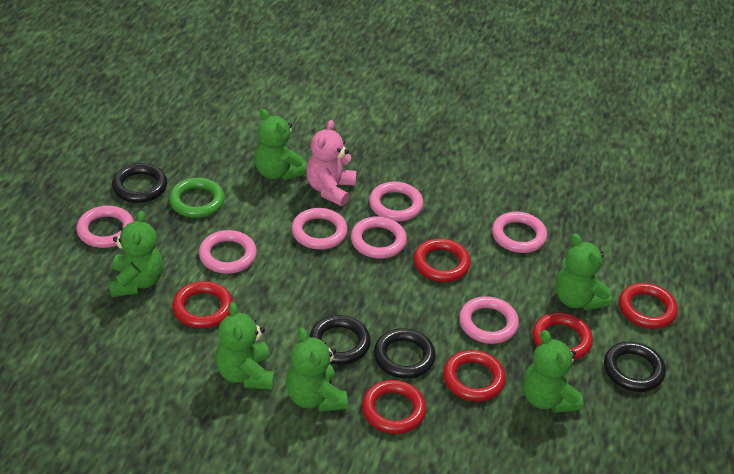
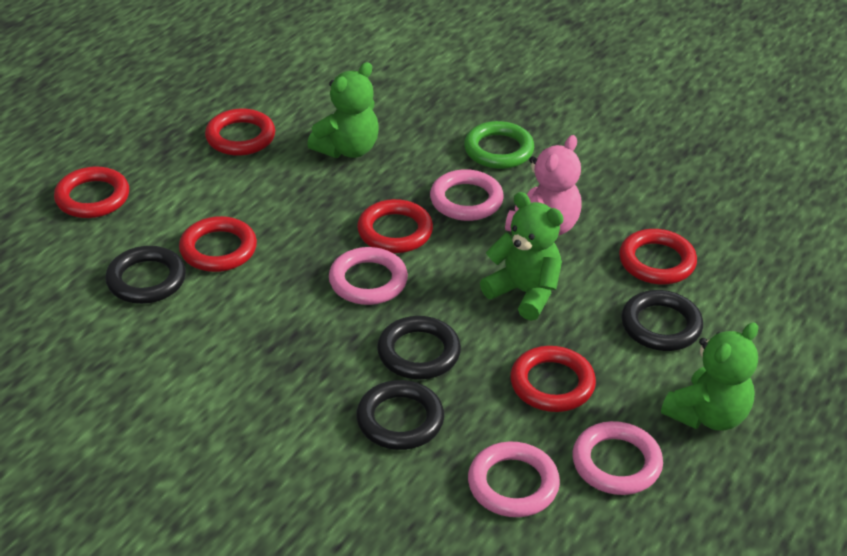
green teddy bear: [109,210,163,297] [215,302,274,389] [254,109,307,180] [286,328,348,412] [523,330,584,413] [555,233,612,311] = 6 -> [307,62,379,158] [480,192,564,321] [661,322,758,431] = 3
pink ring: [76,206,134,248] [199,230,257,274] [291,208,348,250] [351,216,407,259] [369,181,423,221] [459,296,519,344] [492,212,547,253] = 7 -> [329,247,408,305] [430,169,504,221] [468,441,560,517] [572,421,663,495] = 4

